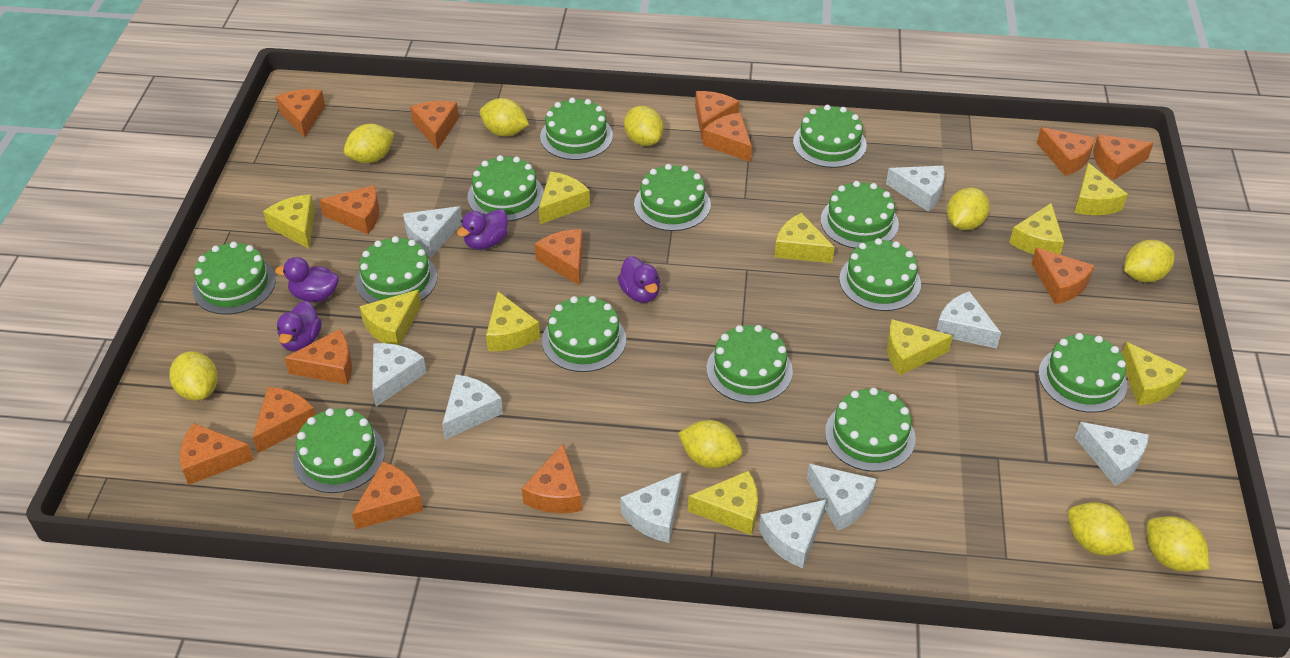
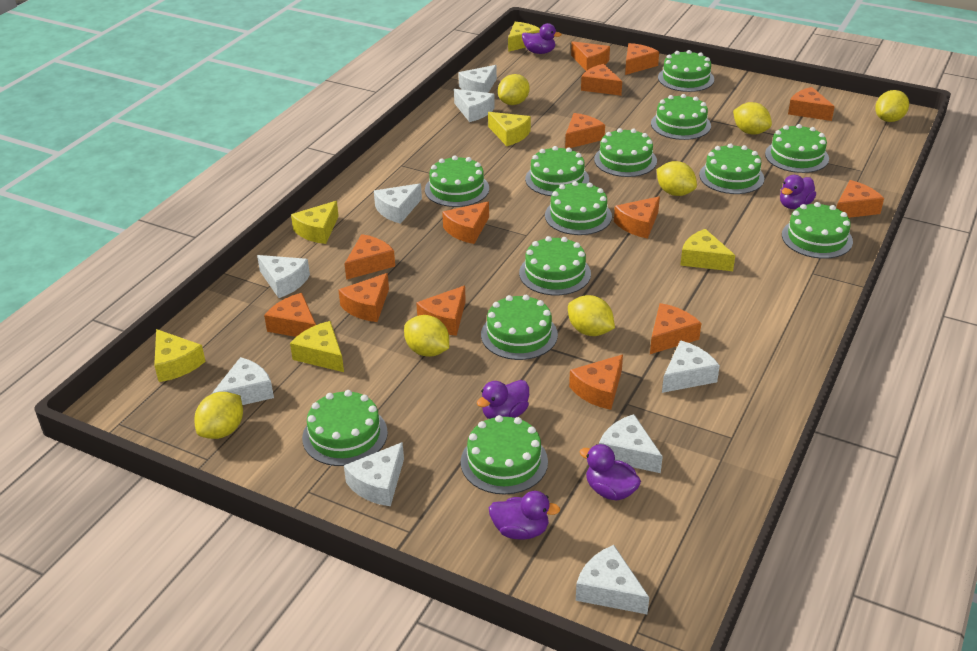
purple duck: [275,257,339,302] [277,301,322,351] [457,209,508,250] [618,256,660,303] = 4 -> [477,380,529,419] [489,491,560,540] [522,23,562,54] [579,444,641,501] [780,175,816,209] = 5
yellow cheese: [263,195,315,249] [359,290,421,345] [486,292,540,351] [539,172,590,224] [688,470,758,535] [774,213,835,263] [887,319,953,375] [1009,203,1064,255] [1074,163,1128,215] [1122,342,1187,405] = 10 -> [154,329,206,382] [290,321,344,372] [291,201,339,244] [488,112,531,146] [508,22,540,52] [680,229,735,271] = 6
yellow lemon: [169,351,218,401] [344,124,395,163] [480,98,529,137] [624,106,664,146] [678,420,743,468] [947,187,990,230] [1068,502,1135,556] [1124,240,1175,282] [1147,516,1209,572] = 9 -> [194,392,243,439] [404,315,449,357] [498,74,530,105] [568,295,615,336] [657,161,697,196] [733,102,772,135] [875,90,909,122] = 7

